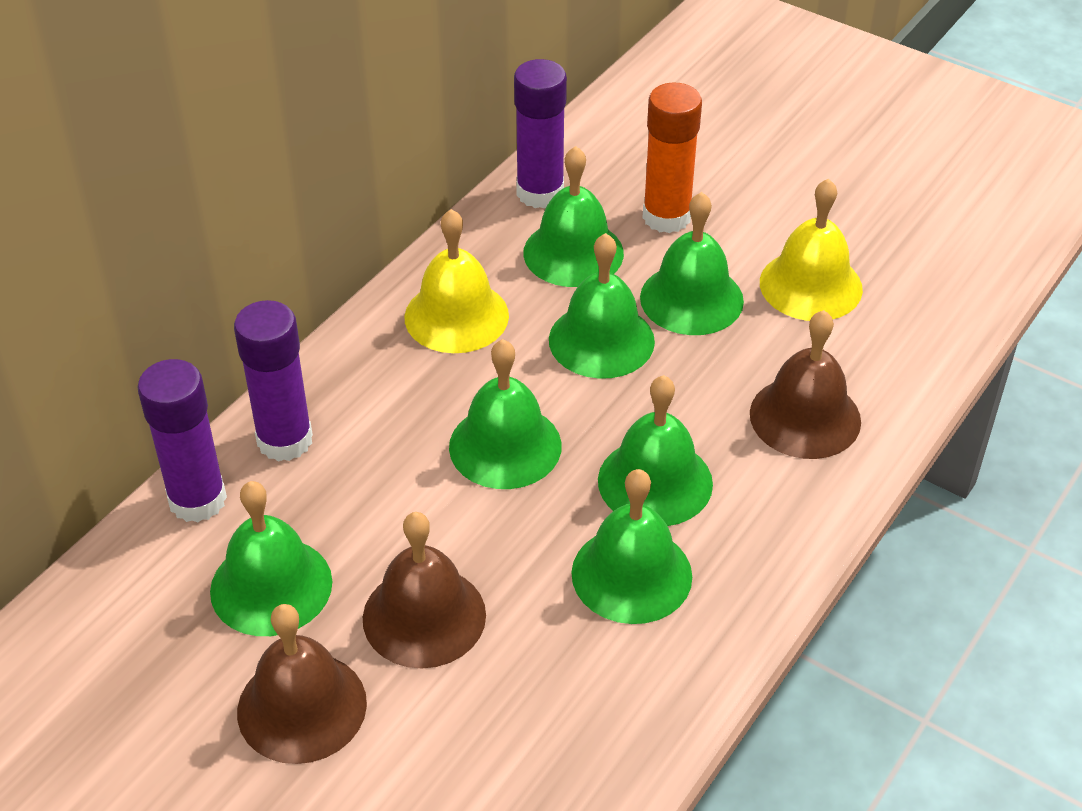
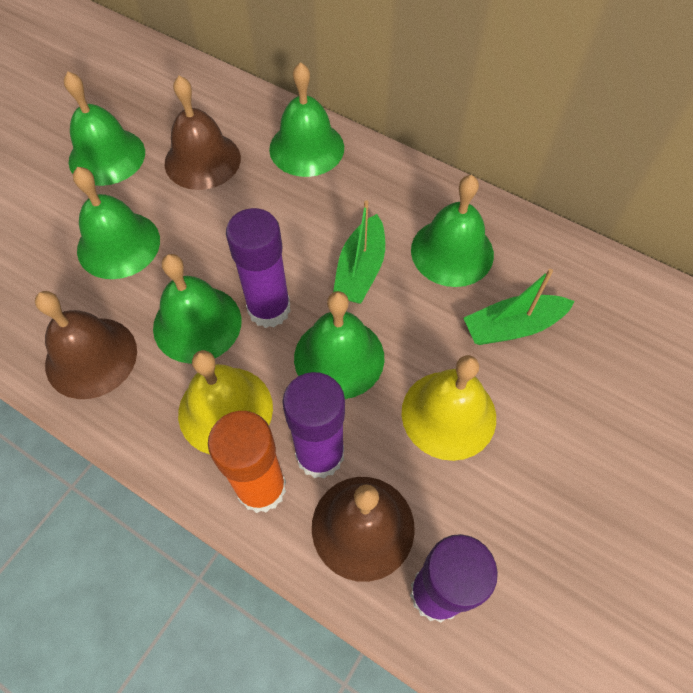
green bell: [210,481,332,636] [449,339,562,489] [523,146,624,287] [549,233,655,379] [571,469,692,624] [598,375,713,526] [640,192,744,335] = 7 -> [64,71,145,186] [73,167,160,279] [153,254,242,364] [269,62,344,177] [294,291,384,399] [411,175,494,287] = 6
green boat: none = 0 -> [333,200,385,303] [463,269,575,345] = 2

